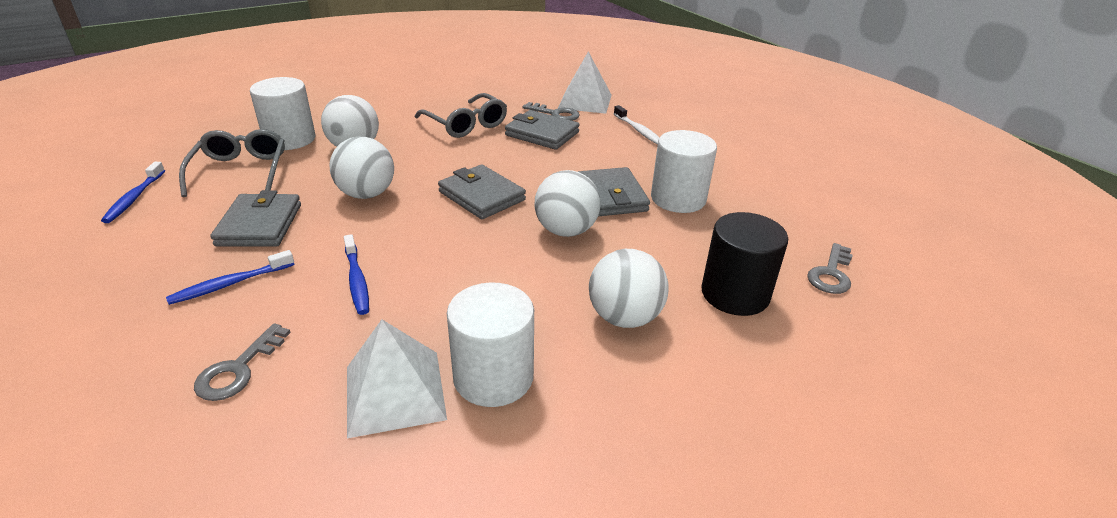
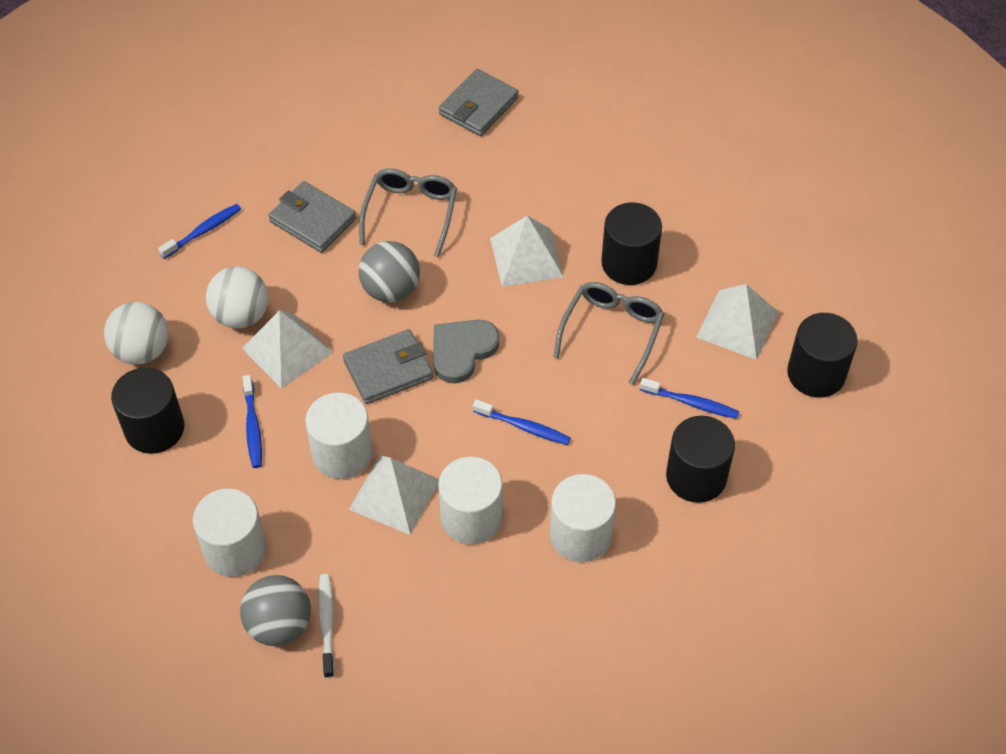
black cylinder: [701,212,788,316] = 1 -> [111,368,184,454] [601,202,662,285] [666,416,735,503] [787,313,858,398] = 4
blue toothbrush: [101,162,165,223] [166,250,294,305] [344,234,369,315] = 3 -> [158,204,241,259] [243,375,262,468] [473,399,571,445] [640,378,739,419] = 4
grey ball: none = 0 -> [240,575,311,646] [359,241,420,303] = 2
grey heart: none = 0 -> [433,320,500,383] = 1
grey key: [194,323,291,401] [522,102,580,121] [807,243,852,294] = 3 -> none = 0
grey wallet: [210,190,301,247] [438,164,526,219] [505,110,580,150] [578,167,650,216] = 4 -> [268,181,356,253] [343,329,433,404] [439,69,519,136] = 3
white ball: [321,95,379,147] [330,136,394,199] [534,170,601,237] [589,249,669,328] = 4 -> [104,302,169,365] [206,267,269,329] = 2
white cylinder: [250,77,315,150] [447,282,534,407] [651,130,717,213] = 3 -> [193,489,266,577] [305,392,373,479] [438,457,503,544] [550,474,616,562] = 4
white pyramid: [347,319,447,438] [558,51,612,114] = 2 -> [242,310,333,389] [349,455,439,535] [490,216,563,287] [696,284,779,360] = 4

